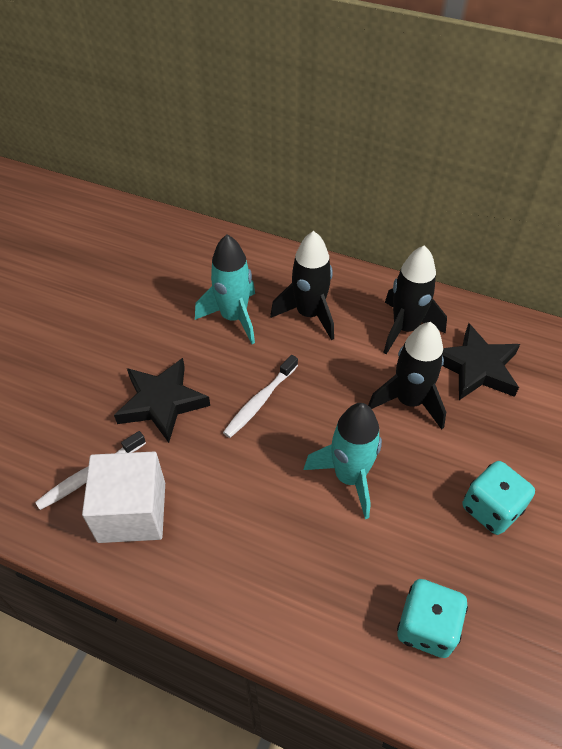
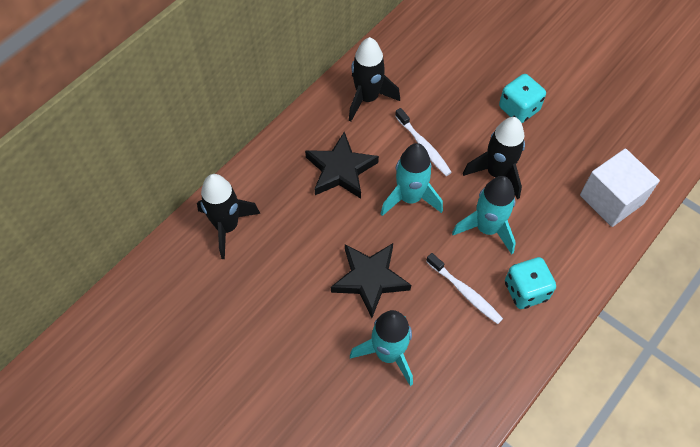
turquoise rocket: [195,234,255,344] [304,403,382,519] = 2 -> [350,310,413,386] [380,143,443,216] [452,176,516,254] = 3

